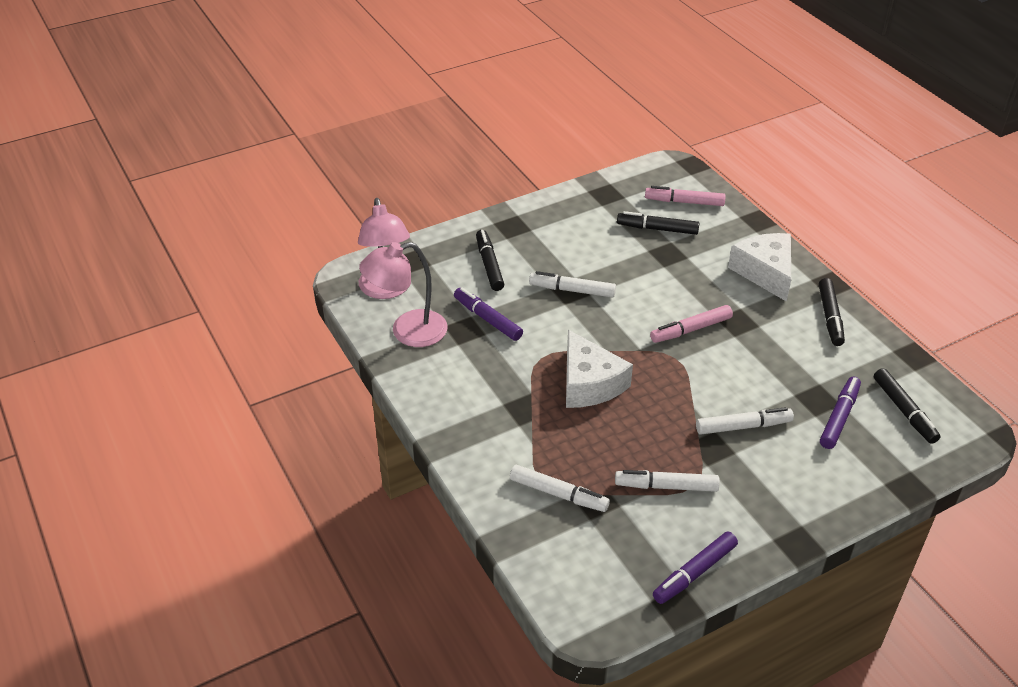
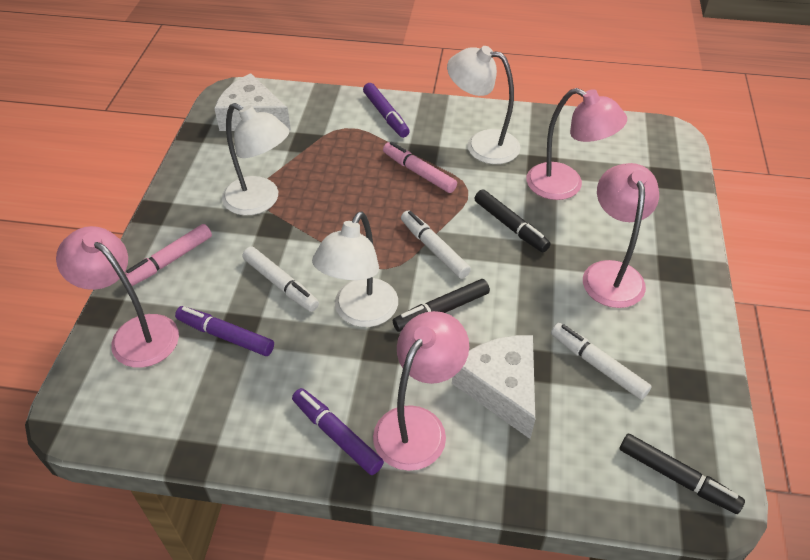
black marker: [476,230,504,291] [617,211,700,235] [819,278,845,346] [874,368,941,444] = 4 -> [393,279,490,332] [474,189,551,252] [620,434,745,514] = 3
pink lamp: [358,198,410,299] [359,242,448,347] = 2 -> [56,226,179,368] [373,311,469,471] [526,88,627,200] [583,163,659,308] = 4
white lamp: none = 0 -> [222,103,289,216] [312,212,398,327] [447,46,520,164] = 3
white marker: [510,465,610,512] [529,271,616,298] [615,470,720,492] [696,407,794,435] = 4 -> [243,247,319,312] [401,211,471,279] [551,323,652,400] = 3

